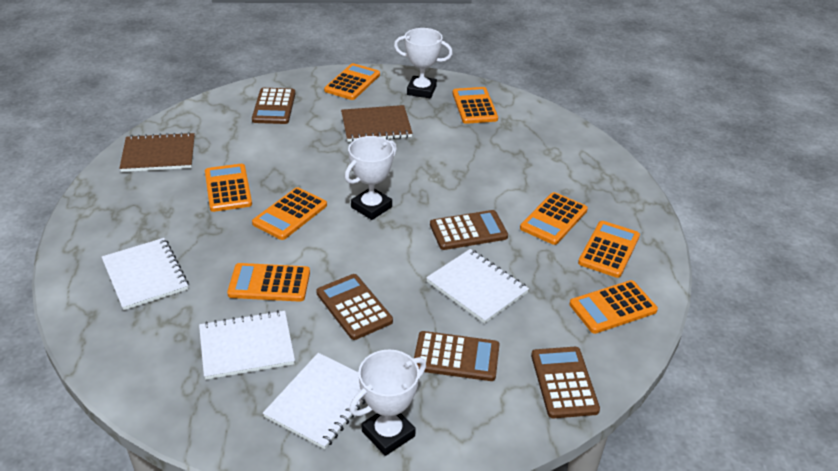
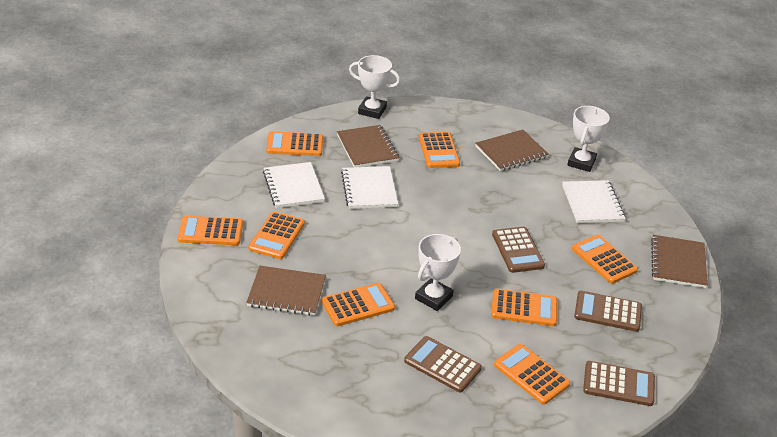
brown calculator: [252,88,295,124] [316,274,393,340] [414,331,500,381] [430,210,508,250] [531,347,600,418] = 5 -> [404,336,482,392] [492,227,545,273] [574,291,642,332] [583,361,655,406] = 4
brown notebook: [119,132,195,172] [341,105,413,142] = 2 -> [246,266,326,316] [337,125,399,167] [475,130,549,171] [651,235,708,288] = 4
white notebook: [102,238,189,310] [199,310,295,380] [263,353,365,449] [426,249,529,324] = 4 -> [263,162,325,208] [341,166,398,209] [562,180,626,223] = 3

